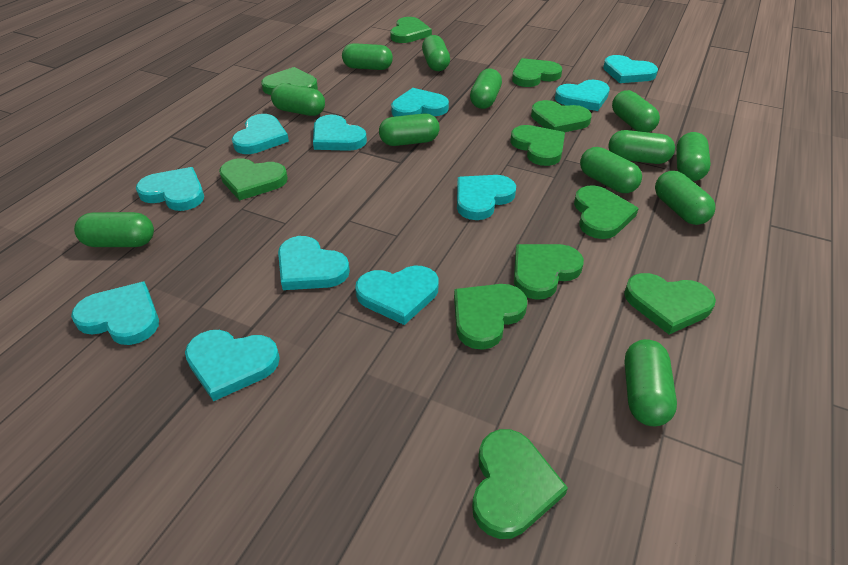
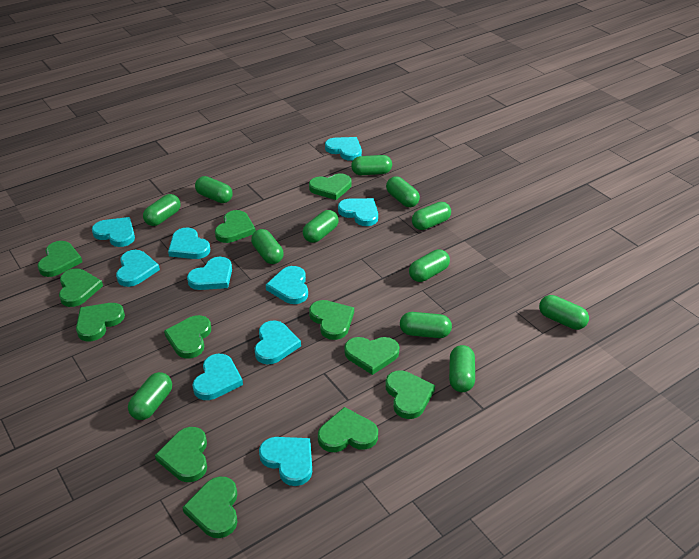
green heart: [219,158,288,201] [261,67,318,95] [390,17,432,43] [454,284,527,350] [472,429,568,539] [510,125,565,166] [512,58,562,87] [514,244,584,300] [531,100,592,132] [574,185,639,239] [624,273,716,334] = 11 -> [38,241,82,277] [59,269,103,307] [76,303,125,341] [155,427,207,482] [164,315,211,359] [182,476,238,538] [215,210,256,243] [309,174,352,200] [309,300,354,340] [318,407,378,452] [344,337,399,375] [385,370,435,419] = 12
turquoise heart: [71,282,159,345] [136,167,204,211] [185,330,280,401] [232,114,289,154] [278,236,350,290] [313,115,367,151] [355,266,439,325] [391,88,449,117] [457,175,516,220] [555,80,610,111] [603,55,658,83] = 11 -> [92,217,135,247] [116,250,160,287] [168,227,210,259] [187,257,232,290] [192,354,243,400] [255,320,301,364] [259,437,312,486] [266,266,308,304] [325,137,362,161] [338,198,378,226] = 10

